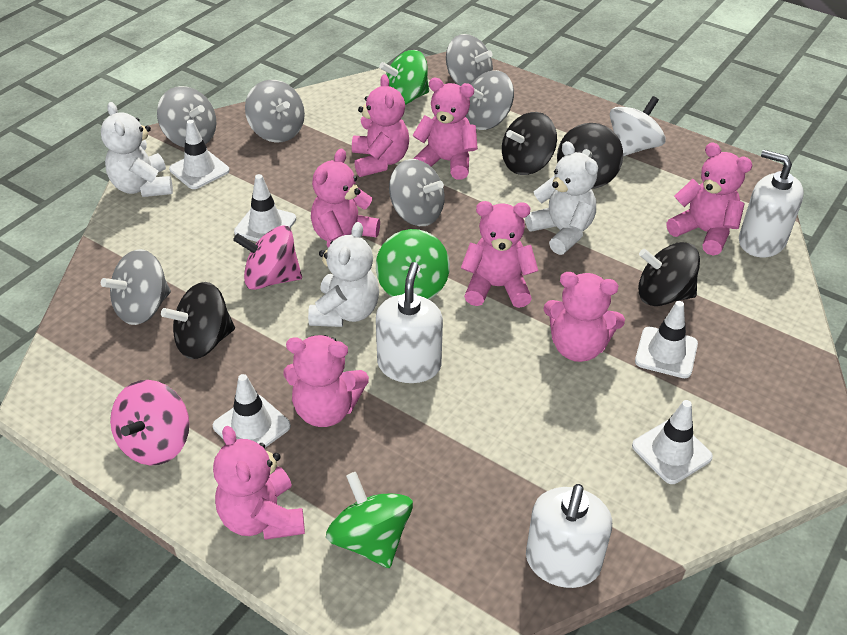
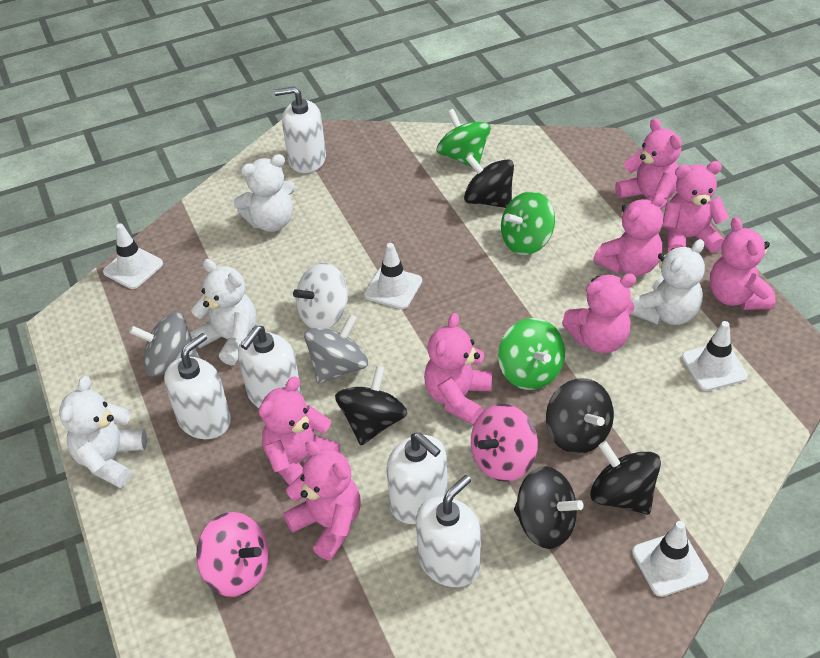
black spinning top: [161,282,235,359] [502,112,557,175] [557,123,623,189] [638,242,700,306] = 4 -> [335,366,408,445] [464,154,514,208] [514,466,584,549] [546,378,614,454] [590,441,661,515] = 5
grey spinning top: [101,249,171,325] [157,86,217,148] [245,80,305,142] [389,159,445,226] [446,34,493,86] [465,70,514,130] = 6 -> [129,312,200,377] [304,314,368,384] = 2
white soap dispenser: [376,262,443,383] [526,484,612,588] [739,150,804,257] = 3 -> [164,333,231,439] [238,325,302,408] [274,87,326,173] [386,432,448,524] [416,475,481,587] = 5
white teddy bear: [101,102,173,197] [308,222,379,327] [525,141,598,255] = 3 -> [59,376,147,488] [190,259,256,365] [233,154,296,232] [632,239,705,325] = 4
white traffic cone: [169,120,230,189] [213,374,291,448] [234,174,296,242] [632,400,713,484] [635,301,698,378] = 5 -> [103,223,163,289] [364,243,422,309] [632,521,708,597] [682,321,748,391] = 4

